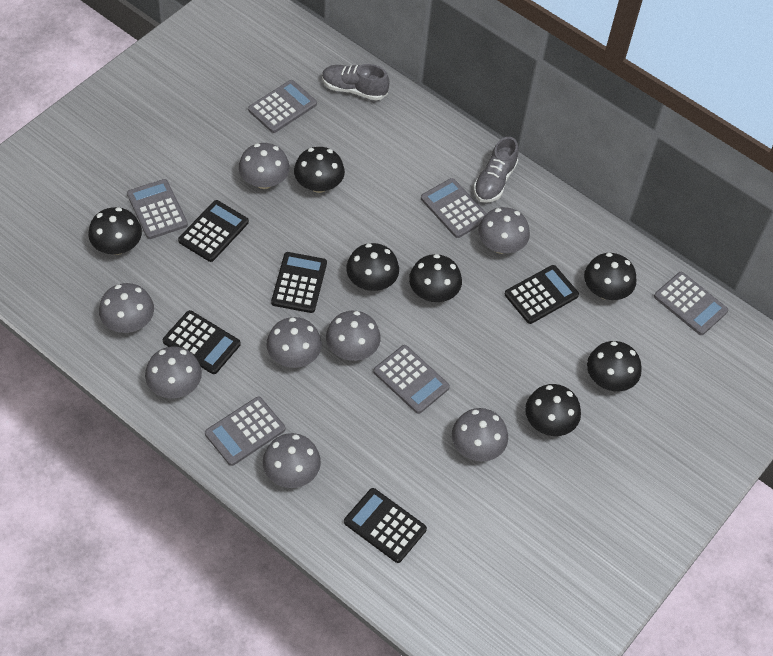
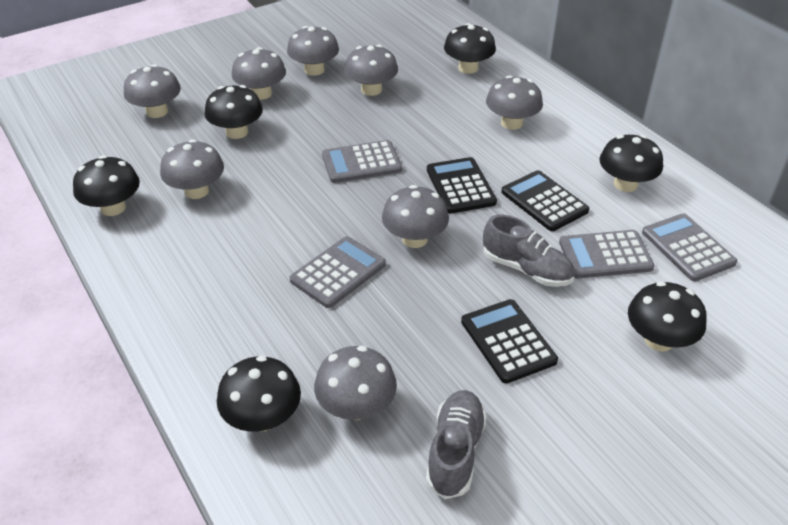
black calculator: [163,310,241,374] [178,200,249,262] [271,252,327,313] [344,488,427,563] [505,265,579,324] = 5 -> [427,157,497,214] [461,299,558,384] [501,170,589,231] = 3
black mushroom: [88,207,142,255] [294,147,345,193] [346,243,399,291] [409,254,462,302] [525,384,581,436] [584,253,636,300] [587,341,642,391] = 7 -> [73,155,140,216] [205,85,263,139] [217,355,301,432] [444,23,496,74] [599,135,663,192] [628,281,707,352] = 6
grey calculator: [127,179,188,239] [205,397,285,466] [248,80,317,133] [373,345,450,414] [421,178,487,238] [654,272,728,335] = 6 -> [290,236,386,308] [322,140,402,183] [559,230,655,279] [642,213,737,281] = 4

